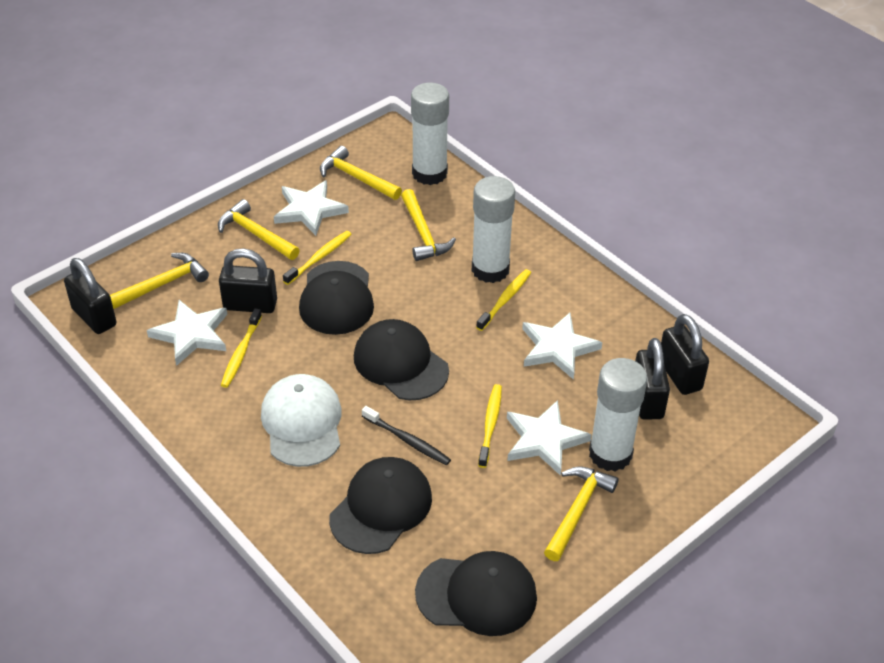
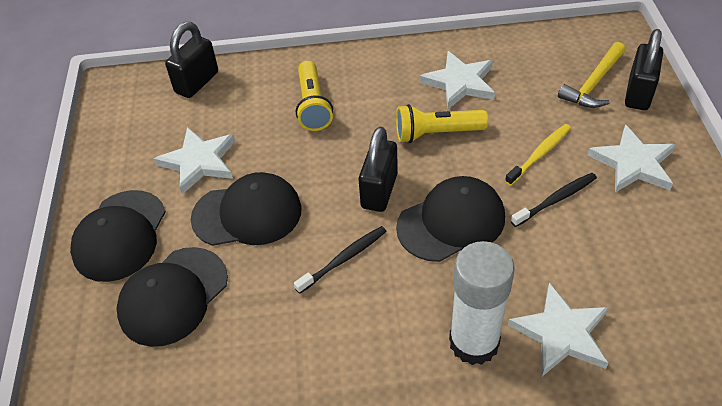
black padlock: [64,258,117,334] [219,248,277,313] [635,338,670,420] [661,314,709,395] = 4 -> [165,22,218,98] [359,127,398,212] [625,29,663,110] = 3
black toothbrush: [362,406,451,465] = 1 -> [294,226,387,294] [511,173,597,227] = 2
white cap: [261,374,342,467] = 1 -> none = 0
white glue stick: [411,83,449,185] [472,176,515,283] [589,358,648,472] = 3 -> [449,241,515,365] = 1
yellow flashlight: none = 0 -> [296,61,333,131] [396,104,488,143] = 2
yellow hammer: [110,253,209,309] [218,199,300,260] [320,146,402,200] [401,189,456,261] [544,467,619,561] = 5 -> [558,42,625,108] = 1
yellow toothbrush: [221,308,262,388] [283,231,352,285] [476,269,531,331] [478,384,502,468] = 4 -> [505,124,571,186] = 1

